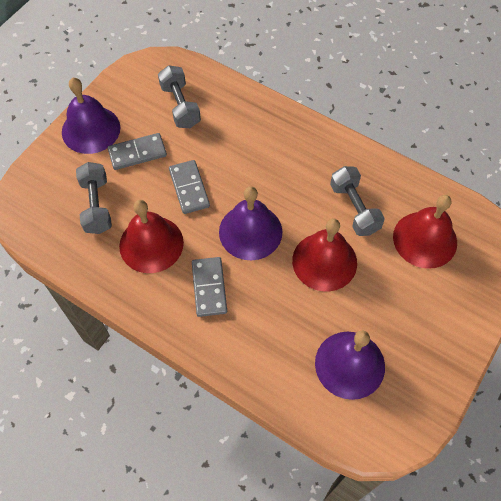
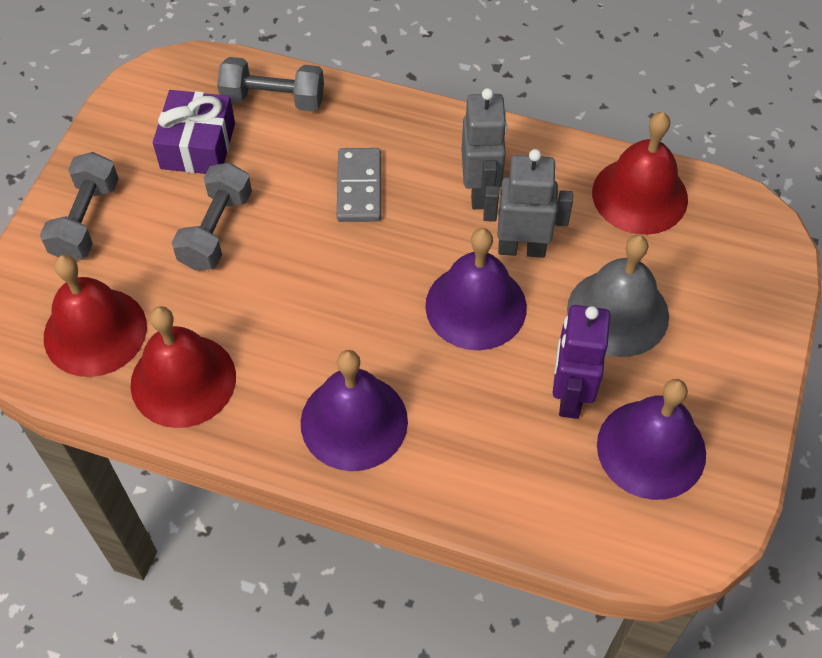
grey bell: none = 0 -> [567,235,669,357] = 1
grey domino: [108,133,167,170] [169,160,210,214] [192,257,227,317] = 3 -> [337,148,381,222] = 1
grey robot: none = 0 -> [461,88,507,209] [483,149,573,258] = 2
purple gift: none = 0 -> [153,90,235,174] = 1
purple robot: none = 0 -> [553,305,610,419] = 1

